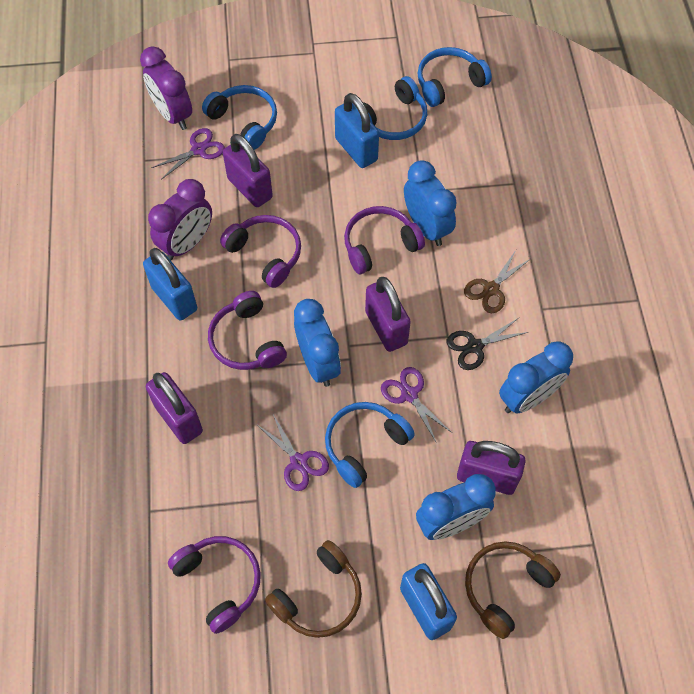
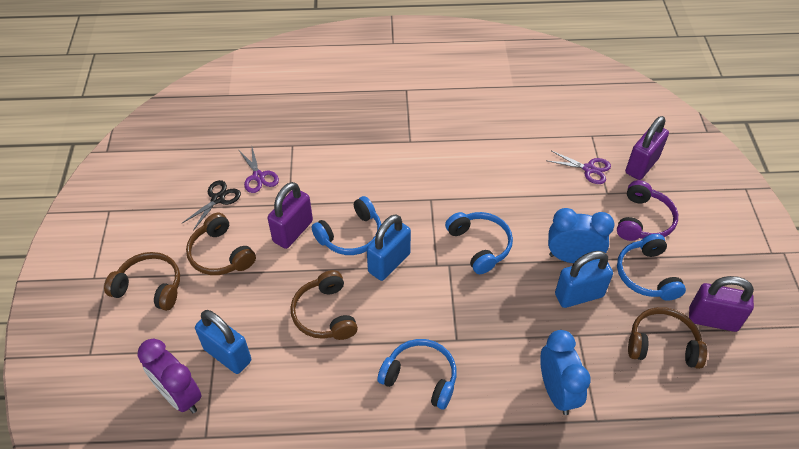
blue clock: [294,299,341,387] [404,160,457,246] [416,474,496,540] [499,341,573,414] = 4 -> [540,330,591,415] [548,208,615,263] = 2
brown headphones: [265,540,362,638] [465,541,561,639] = 2 -> [104,252,180,311] [186,213,256,275] [290,270,358,340] [628,307,707,369] = 4
brown scissors: [464,250,530,313] = 1 -> none = 0
purple clock: [140,46,192,130] [148,179,212,260] = 2 -> [137,338,202,413] = 1
purple headphones: [168,536,261,634] [208,291,287,370] [220,215,301,288] [344,206,425,274] = 4 -> [617,180,678,241] = 1
purple padlock: [146,372,203,444] [223,134,273,207] [365,277,411,352] [457,441,526,495] = 4 -> [267,182,313,249] [625,116,669,180] [689,276,754,332] = 3
purple scissors: [151,128,225,180] [258,414,329,491] [381,367,452,442] = 3 -> [239,147,279,193] [548,150,611,184] = 2

